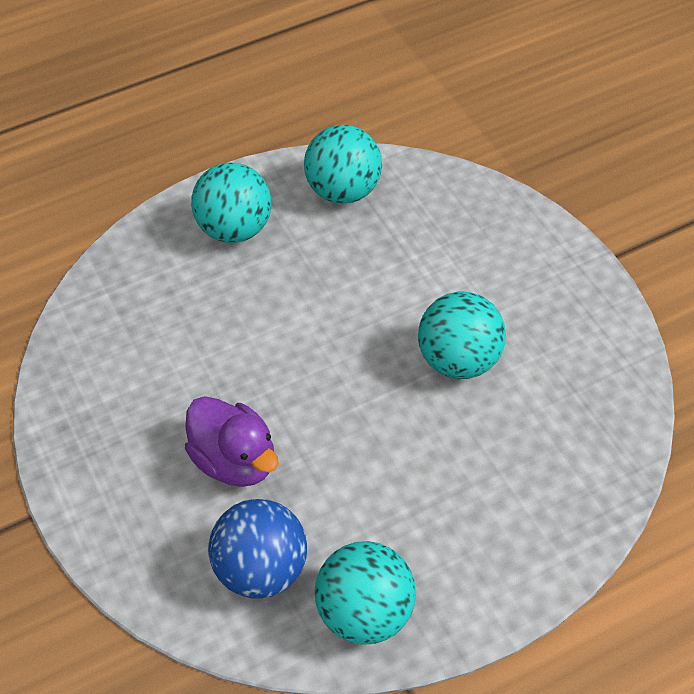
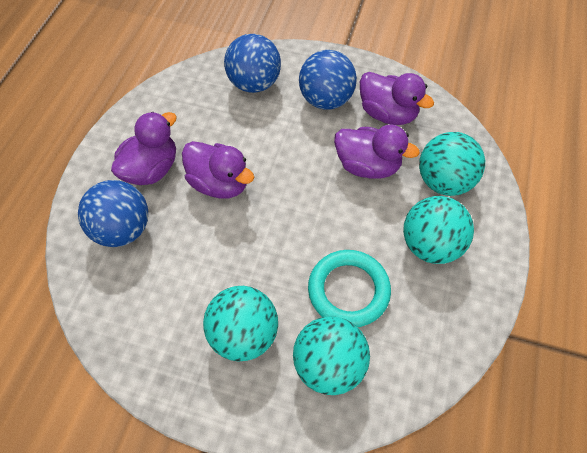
blue ball: [208,499,307,599] = 1 -> [78,180,148,247] [224,34,281,93] [299,50,357,110] = 3
purple duck: [185,396,279,487] = 1 -> [111,112,177,185] [182,141,254,199] [334,124,420,179] [360,72,434,125] = 4
turquoise ring: none = 0 -> [308,250,391,327] = 1

